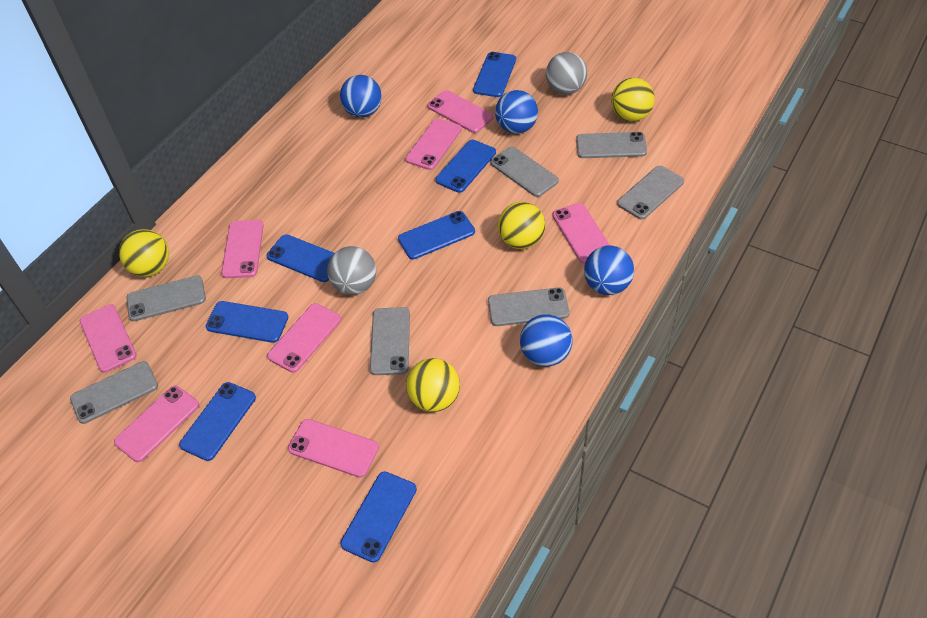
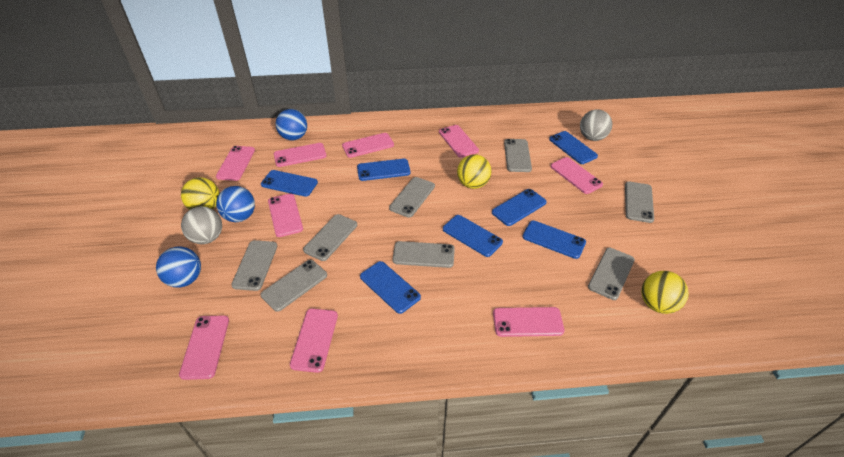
blue ball: [340,75,382,117] [495,90,538,134] [520,314,572,367] [584,245,634,295] = 4 -> [156,247,201,287] [216,186,255,222] [276,109,307,140] = 3
grey phone: [70,361,158,424] [126,275,206,321] [370,307,410,375] [488,287,569,326] [490,147,559,197] [576,132,647,158] [617,166,684,219] = 7 -> [231,240,277,291] [261,260,327,312] [303,214,357,261] [389,177,435,218] [393,241,455,268] [504,139,532,172] [588,248,635,300] [625,181,654,223] = 8
pink phone: [79,305,137,373] [114,386,199,462] [221,220,264,278] [267,303,341,373] [288,419,379,478] [406,118,462,170] [427,90,493,133] [553,203,610,264] = 8 -> [179,315,229,380] [216,146,255,181] [268,193,303,237] [274,143,326,167] [290,309,338,373] [342,133,394,158] [439,125,479,158] [493,307,565,337] [551,157,603,194] = 9
yellow ball: [119,229,169,277] [406,358,460,412] [498,202,545,249] [611,78,655,121] = 4 -> [181,177,220,210] [457,154,491,189] [641,271,689,314] = 3

